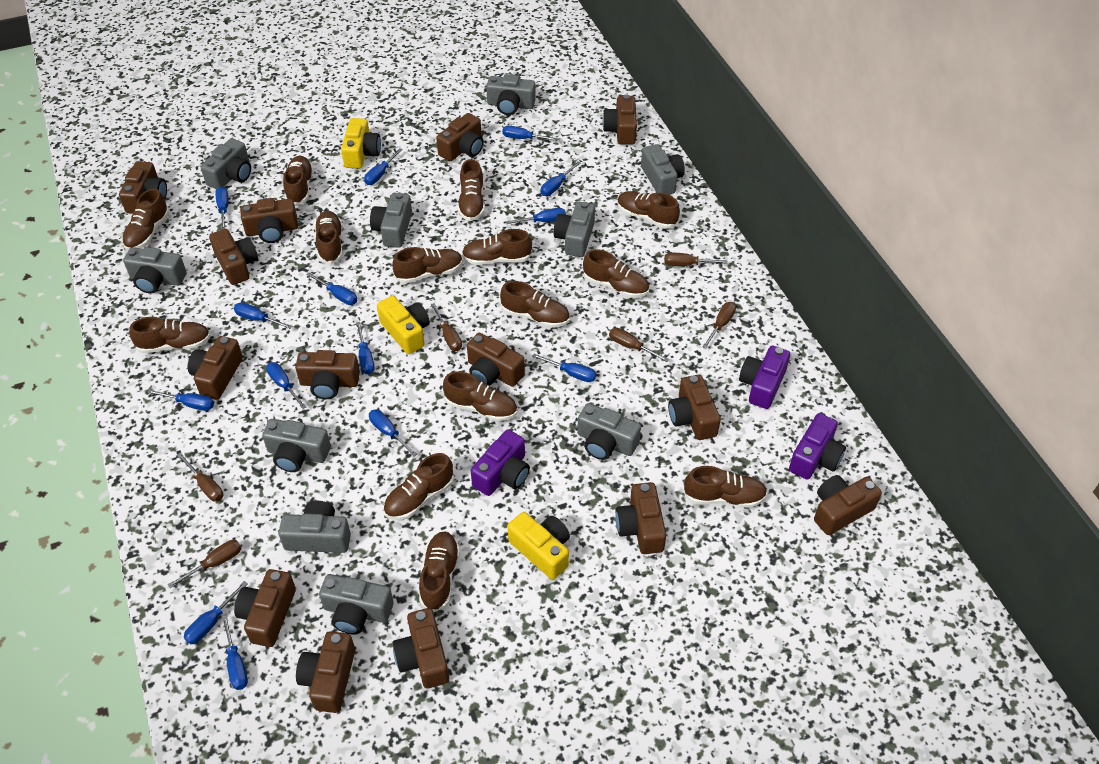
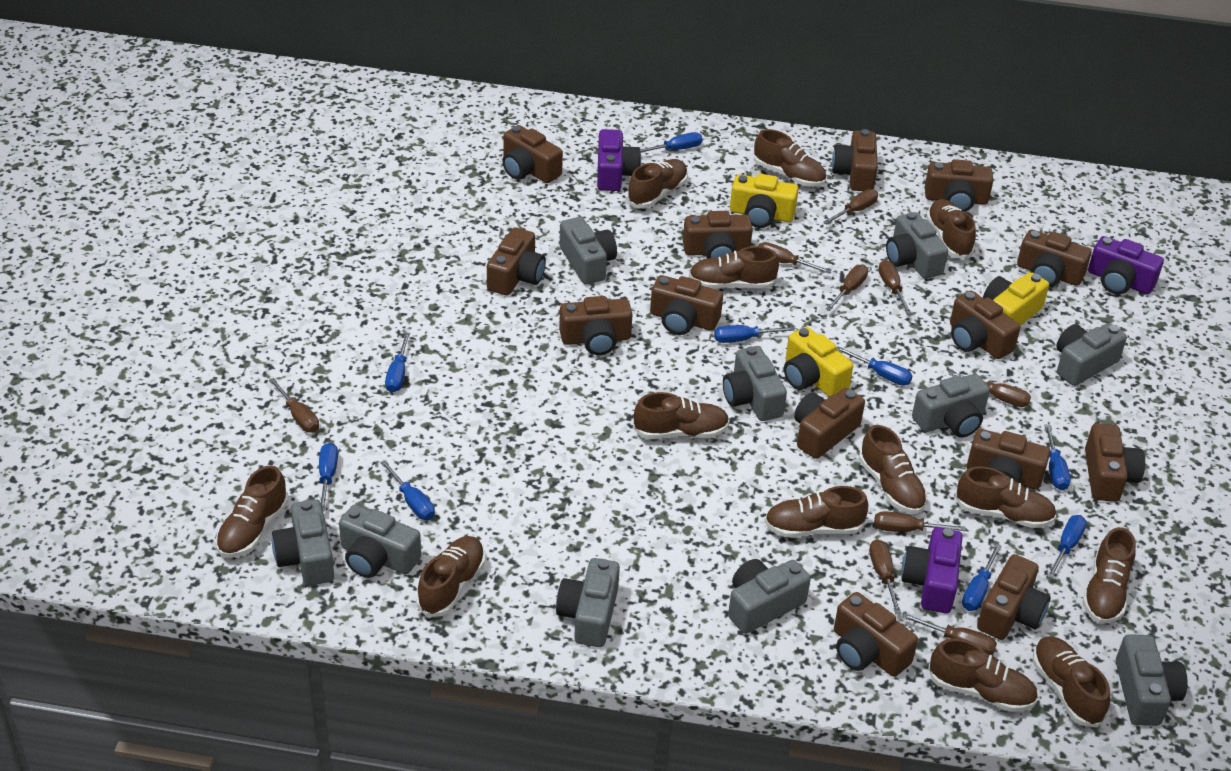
blue screwdriver: [147,389,214,411] [184,581,248,644] [215,187,229,230] [222,616,248,690] [234,302,292,329] [266,362,306,409] [306,273,357,305] [356,322,375,374] [364,148,403,185] [369,410,417,457] [502,126,558,141] [506,208,566,224] [532,354,596,382] [540,161,580,196] = 14 -> [319,443,338,512] [380,460,435,520] [385,332,410,393] [640,132,703,152] [714,325,795,343] [836,346,912,386] [962,544,1001,611] [1044,425,1071,490] [1047,515,1087,579] = 9
brown screwdriver: [168,540,241,588] [177,453,223,502] [431,303,462,351] [609,328,669,362] [664,253,728,266] [702,302,736,348] = 6 -> [269,378,319,433] [758,242,831,273] [824,189,878,224] [826,264,868,311] [869,539,902,614] [874,511,966,532] [878,260,912,314] [902,613,997,655] [949,371,1031,407] = 9
brown shoe: [122,189,170,250] [129,317,211,353] [283,156,314,206] [315,211,343,264] [383,453,454,520] [392,247,463,283] [419,531,460,612] [443,371,517,421] [458,159,485,221] [462,229,532,265] [500,281,570,328] [583,249,649,298] [617,191,680,229] [683,466,767,508] = 14 -> [216,465,289,558] [416,536,485,617] [627,159,688,208] [633,392,730,439] [689,246,779,289] [754,129,826,187] [764,486,868,537] [859,425,927,514] [926,199,976,259] [928,639,1038,712] [955,466,1056,528] [1032,636,1110,728] [1082,527,1136,624] = 13

